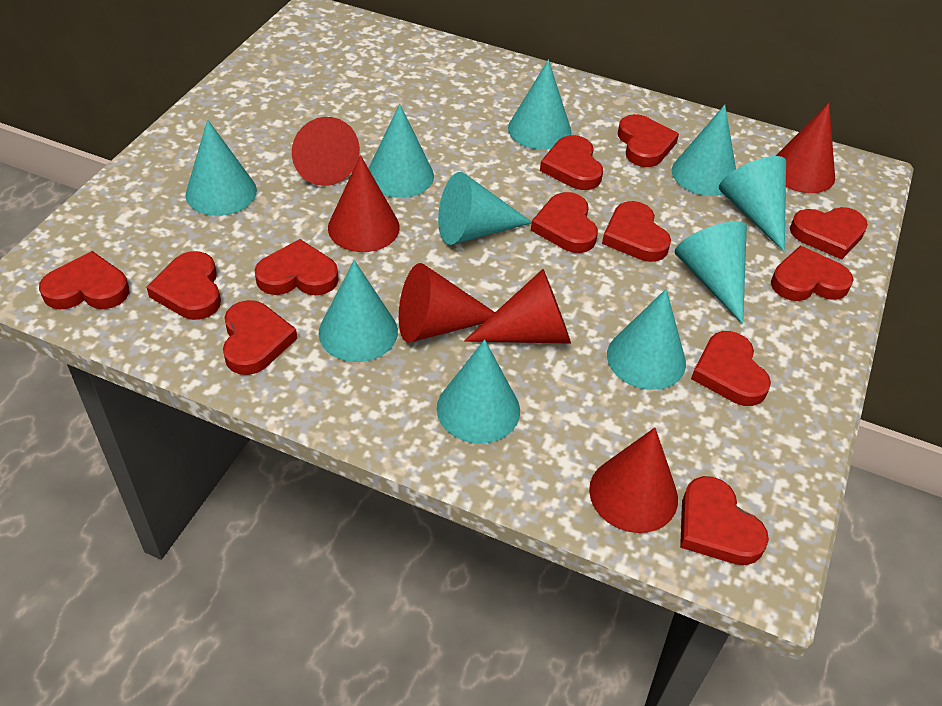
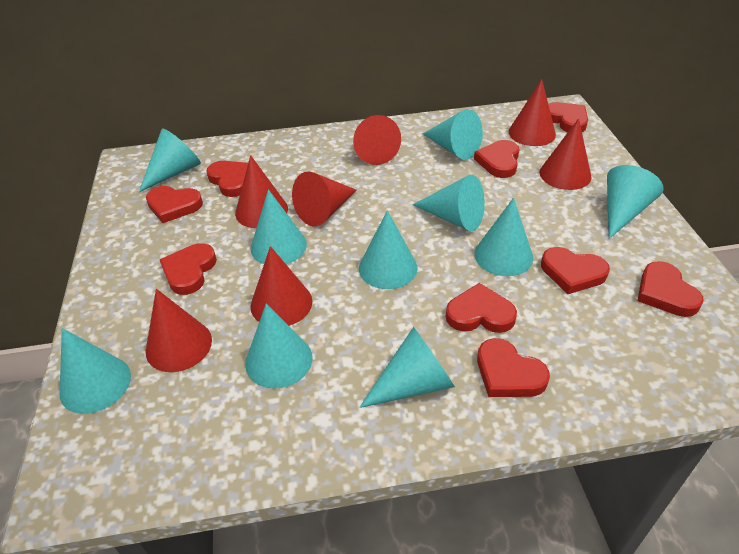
red cone: [292,117,360,186] [328,155,400,252] [399,263,495,343] [464,269,571,344] [589,428,678,533] [776,103,835,193] = 6 -> [145,289,212,372] [235,155,288,228] [251,246,312,326] [292,171,357,226] [353,115,401,165] [509,79,556,146] [539,118,591,190] = 7
red heart: [39,251,129,309] [146,251,221,320] [223,300,297,375] [255,239,339,295] [531,192,598,253] [540,135,603,190] [602,201,671,262] [618,114,679,167] [680,476,769,565] [691,331,771,406] [771,246,853,301] [790,207,868,259] = 12 -> [146,186,203,223] [160,243,217,295] [206,161,248,197] [446,283,517,333] [474,140,519,178] [477,338,550,397] [541,247,610,294] [548,102,588,132] [638,261,704,317] = 9

